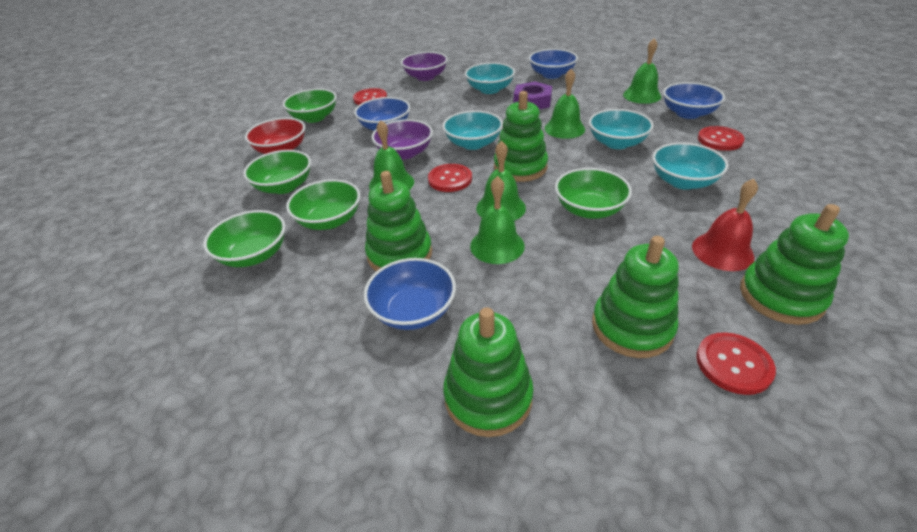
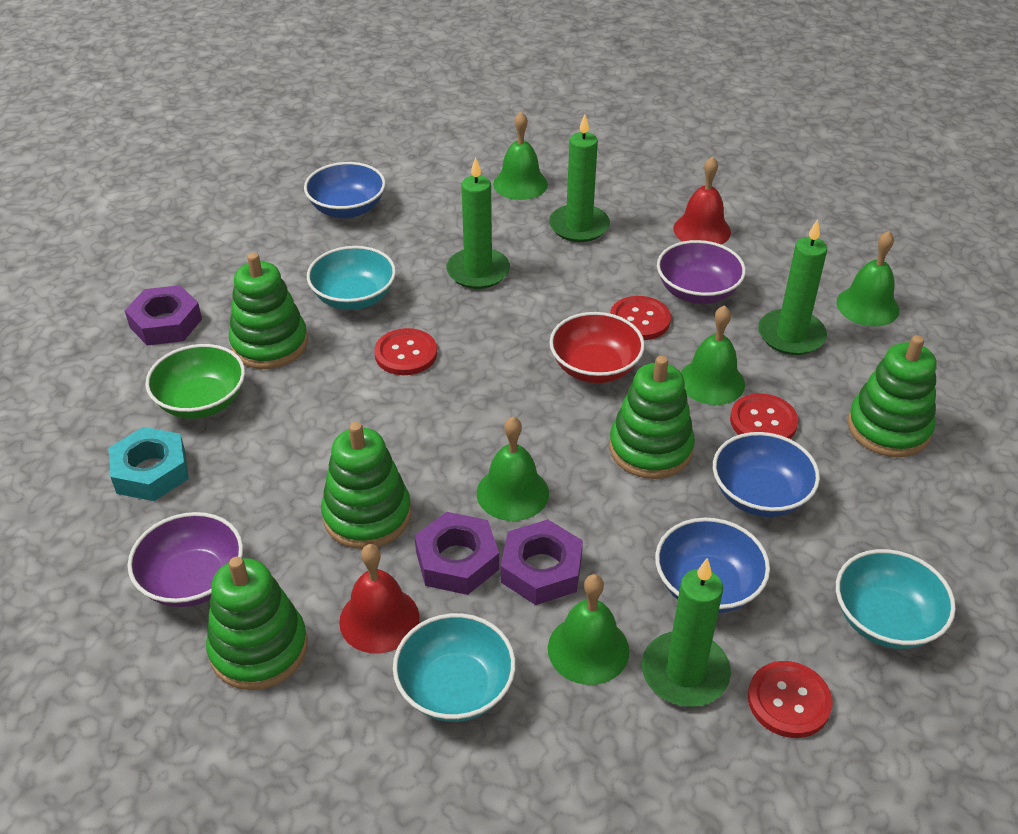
blue bowl: [354,97,410,131] [364,258,456,330] [529,49,578,79] [663,82,725,119] = 4 -> [304,162,386,218] [655,518,770,613] [713,432,820,517] = 3
green bowl: [203,210,285,267] [243,150,311,194] [283,89,337,123] [286,179,360,230] [555,168,632,219] = 5 -> [145,344,245,419] = 1
green candle: none = 0 -> [446,157,510,289] [549,114,610,242] [642,558,731,707] [758,219,827,355] = 4
purple nut: [514,81,552,109] = 1 -> [125,285,202,345] [415,512,499,595] [501,520,583,605] = 3
red bell: [692,179,758,271] = 1 -> [339,544,420,653] [673,156,731,245] = 2
turquoise bowl: [443,110,503,150] [465,62,515,94] [589,109,654,149] [652,142,728,190] = 4 -> [307,246,396,310] [393,613,516,722] [836,549,956,649] = 3
turquoise nut: none = 0 -> [109,427,189,501] = 1

